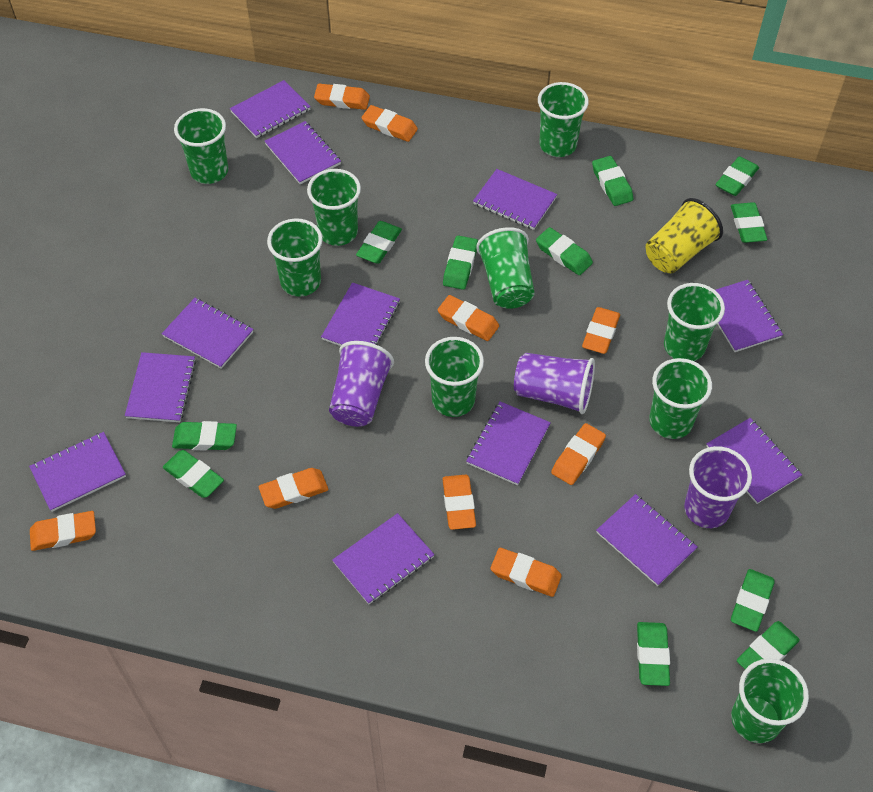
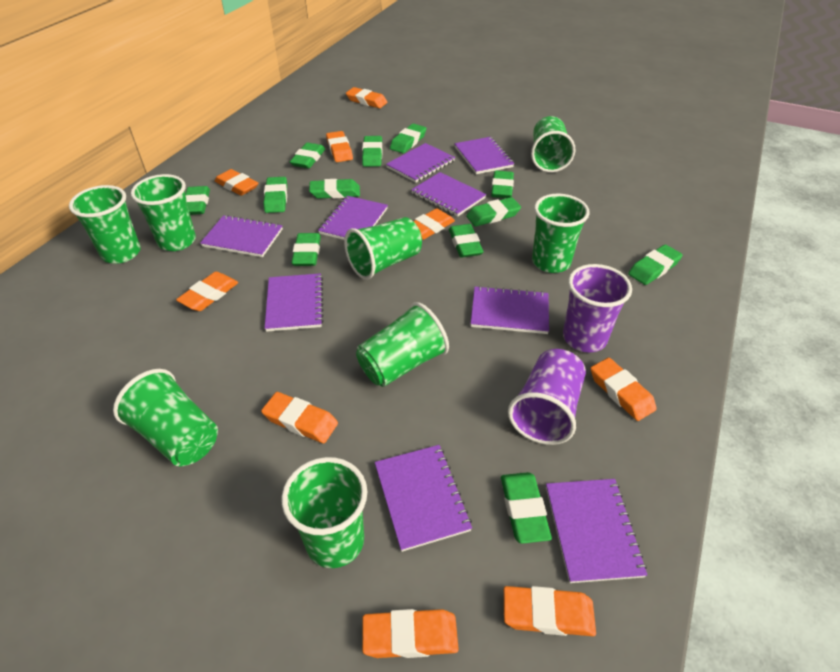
green cup: [174,108,228,184] [267,218,323,297] [307,169,361,246] [425,337,484,417] [476,227,535,309] [538,82,589,157] [649,358,712,439] [664,283,725,361] [731,659,809,743] = 9 -> [69,185,141,264] [113,369,218,466] [131,174,196,251] [281,457,367,568] [344,217,422,280] [356,302,449,387] [531,116,576,173] [532,194,590,273] = 8
green eraser: [163,450,224,498] [172,421,237,451] [356,221,402,264] [443,236,478,290] [536,227,593,275] [592,156,634,206] [637,622,670,686] [715,156,759,196] [731,202,768,243] [731,569,775,632] [737,621,800,669] = 11 -> [185,186,210,215] [263,177,287,213] [290,143,325,168] [291,233,321,266] [309,179,360,199] [362,136,382,167] [390,124,426,153] [449,224,483,258] [466,197,521,227] [491,171,514,198] [501,472,552,544] [628,245,683,285] = 12
purple cup: [329,341,394,427] [514,353,595,414] [684,446,752,528] = 3 -> [508,349,586,445] [563,264,632,352] = 2
purple notebook: [29,432,126,512] [125,352,196,422] [162,298,254,369] [230,80,311,138] [265,121,341,184] [321,282,400,346] [332,513,435,604] [466,401,551,485] [473,169,557,230] [596,494,697,586] [706,418,802,504] [715,280,783,352] = 12 -> [200,215,283,257] [265,273,324,332] [318,196,388,240] [375,445,472,552] [386,143,455,183] [411,172,486,217] [454,137,514,174] [471,286,549,334] [546,479,647,583] = 9
yellow cup: [646,198,723,273] = 1 -> none = 0

